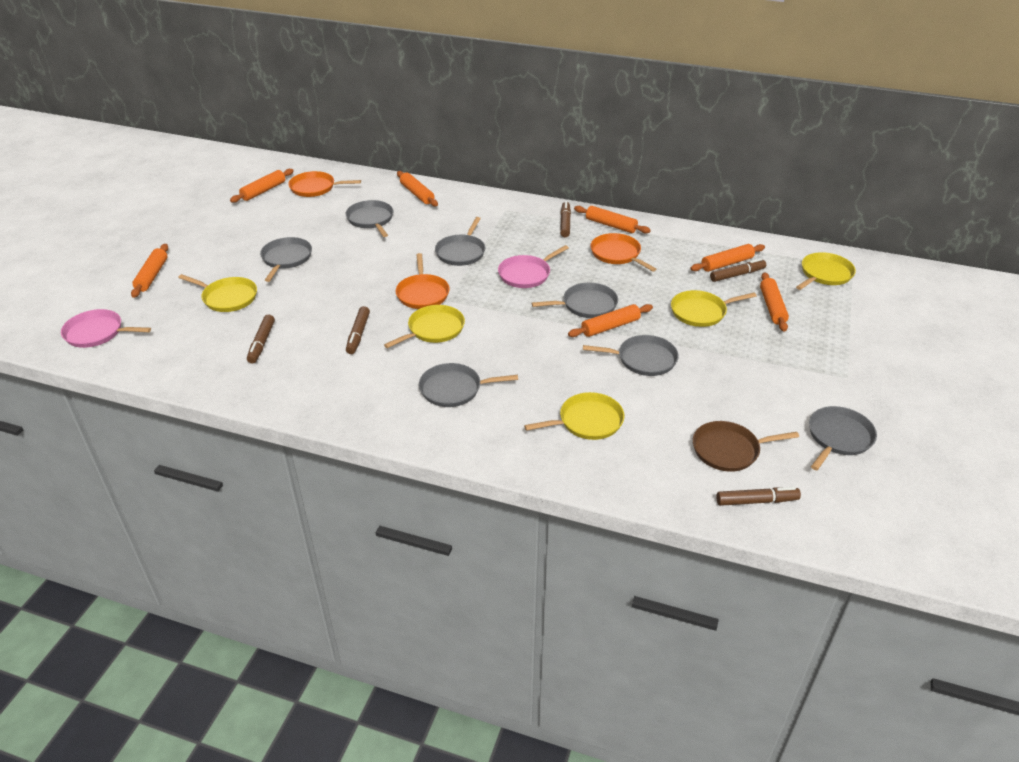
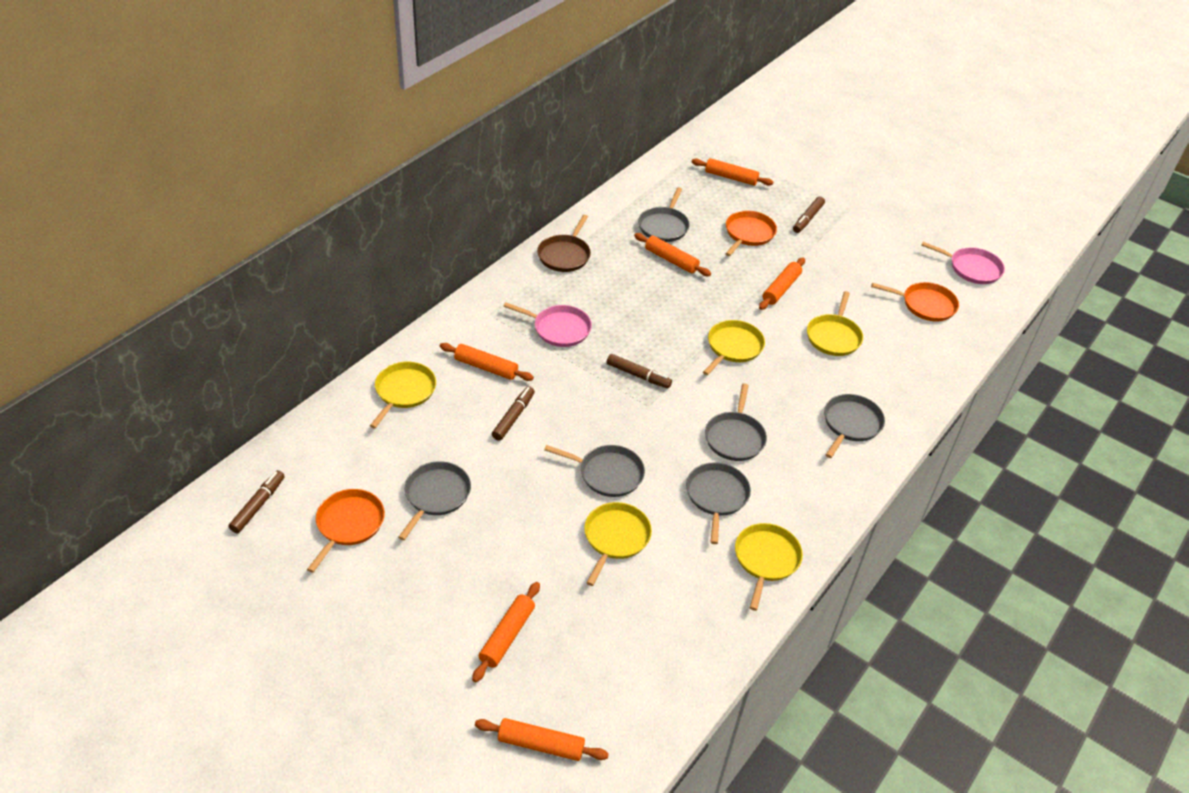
brown marker: [247,314,275,364] [346,306,370,354] [560,201,571,237] [710,259,766,282] [716,487,801,506] = 5 -> [228,470,285,533] [492,386,535,441] [607,354,672,388] [793,197,825,233] = 4
grey pan: [260,237,312,282] [346,200,394,237] [419,363,518,407] [435,217,485,266] [532,283,618,318] [583,335,679,376] [809,406,877,470] = 7 -> [398,461,471,540] [544,445,645,497] [638,187,690,242] [686,462,751,544] [705,383,767,461] [824,394,885,458] = 6
orange rolling pin: [131,244,168,298] [230,169,294,203] [397,171,438,207] [568,304,653,337] [574,206,651,233] [690,244,765,272] [760,272,789,332] = 7 -> [440,343,534,381] [472,582,540,682] [475,718,609,761] [634,233,711,276] [692,158,773,186] [759,257,805,310] = 6

